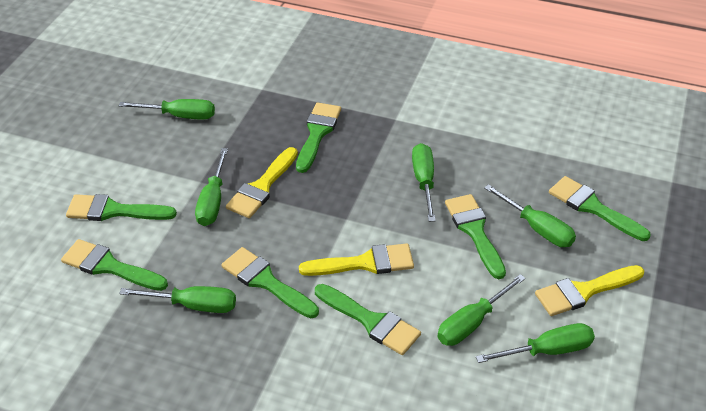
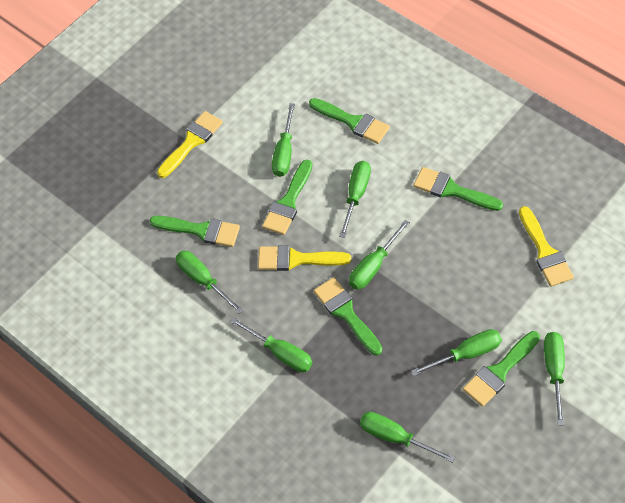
green brush: [61,239,168,291] [66,194,177,221] [221,247,319,318] [296,102,341,173] [315,284,421,355] [445,194,506,279] [549,176,651,241] = 7 -> [150,216,240,247] [262,160,312,235] [309,98,390,144] [314,277,382,355] [413,167,503,211] [463,331,540,407] = 6
green screwdriver: [119,99,215,120] [119,286,236,313] [195,148,228,226] [412,143,436,222] [437,274,526,346] [476,323,595,363] [484,184,576,247] = 7 -> [176,251,243,313] [230,317,313,372] [272,103,295,177] [339,161,371,238] [349,220,410,290] [360,412,455,463] [411,329,502,376] [544,332,565,425] = 8

